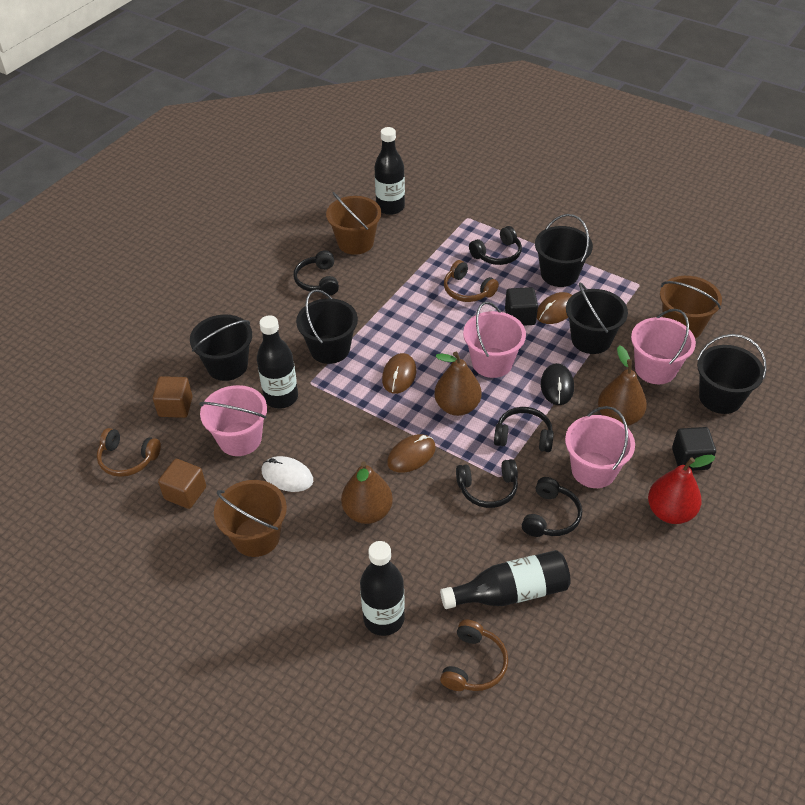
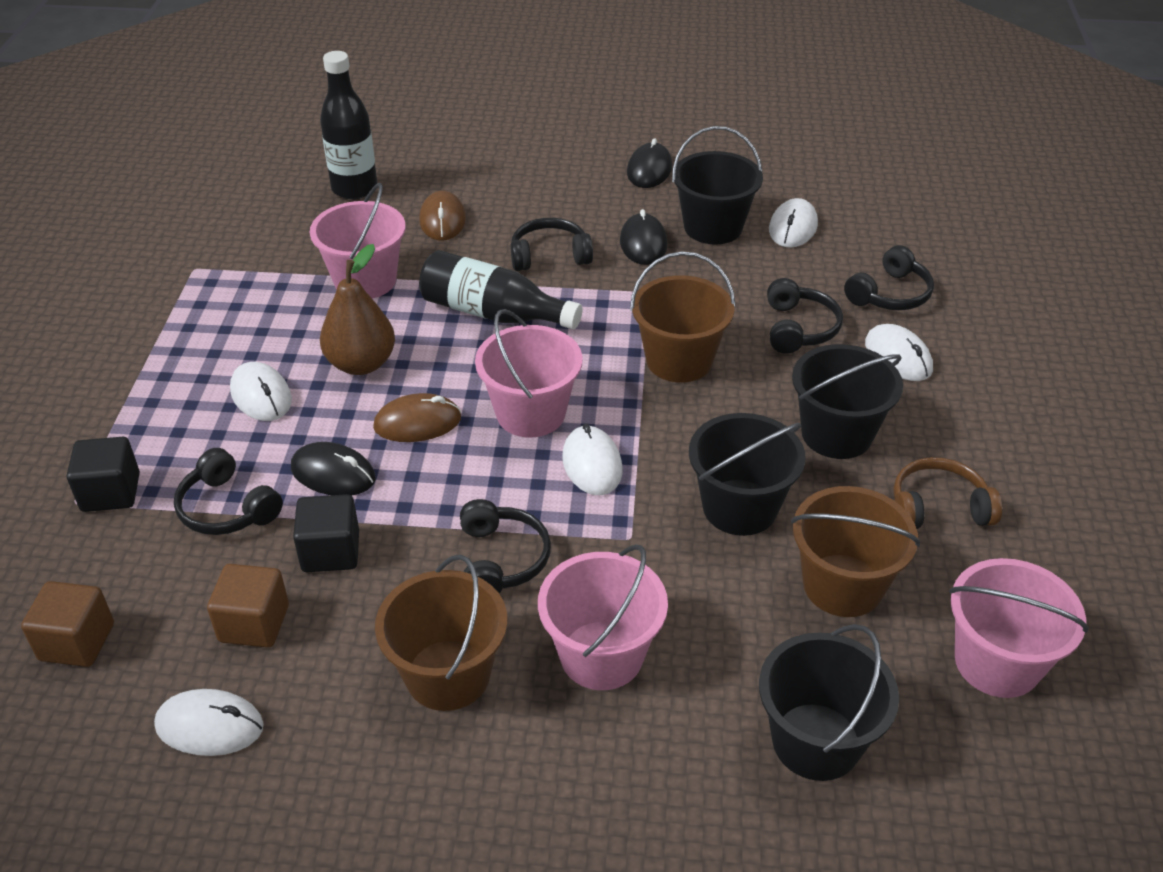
black bottle: [257,315,298,409] [360,541,405,636] [374,127,405,215] [440,550,571,609] = 4 -> [320,51,377,199] [419,250,582,330] = 2
black bucket: [190,314,252,381] [296,289,358,364] [535,214,593,287] [566,283,628,354] [697,334,767,414] = 5 -> [672,126,763,245] [689,413,806,536] [759,624,899,781] [792,344,903,459] = 4
black mouse: [541,363,574,405] = 1 -> [291,442,376,496] [620,209,667,265] [627,138,672,188] = 3
brown headphones: [97,428,161,477] [440,619,508,691] [444,260,499,302] = 3 -> [894,457,1002,529] = 1
brown mouse: [382,353,416,394] [387,434,436,473] [537,292,572,324] = 3 -> [373,393,461,442] [419,191,466,241] = 2
brown pear: [341,461,393,524] [434,352,481,416] [598,345,647,426] = 3 -> [320,244,395,375] = 1
red pear: [648,455,715,524] = 1 -> none = 0
white mouse: [262,456,313,492] = 1 -> [154,689,264,756] [230,362,292,421] [562,423,622,495] [769,198,818,248] [865,324,933,381] = 5

